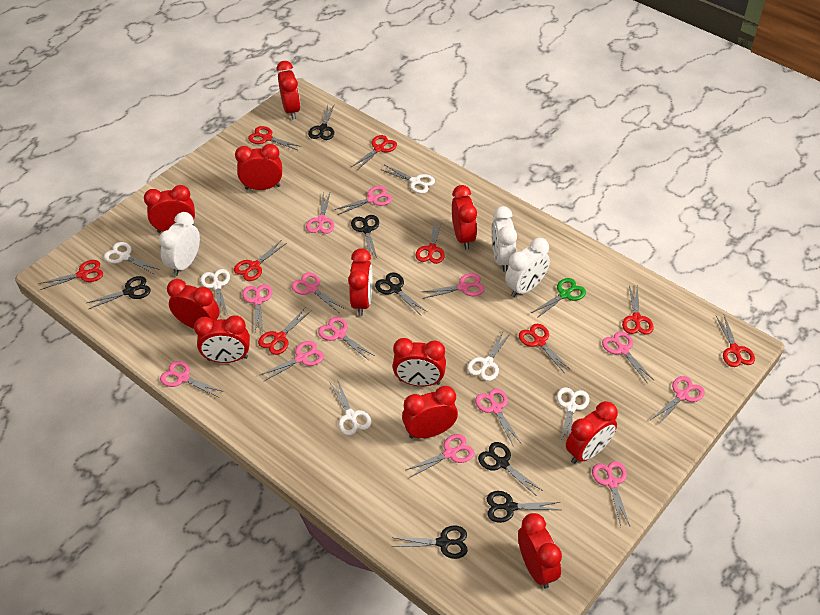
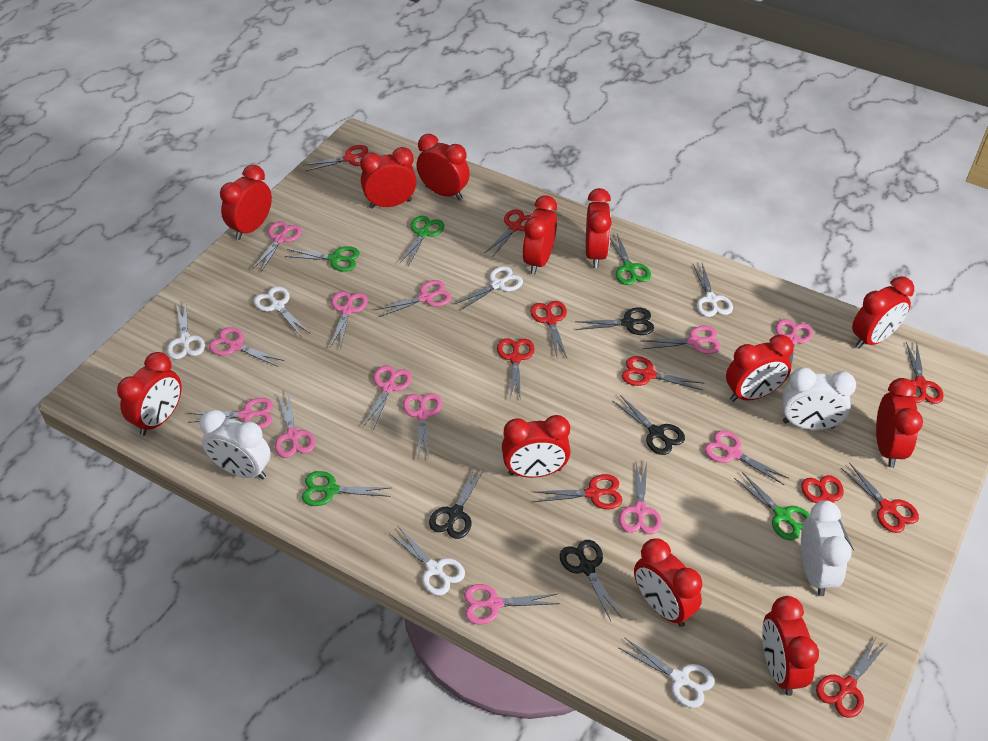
black scissors: [87,276,151,309] [308,104,335,140] [351,215,379,258] [375,272,427,315] [391,525,468,559] [478,442,543,496] [487,491,560,523] = 7 -> [429,465,485,539] [560,540,622,621] [575,308,654,335] [613,395,685,455] = 4
green scissors: [531,278,586,319] = 1 -> [285,246,360,272] [302,471,390,506] [400,216,444,266] [610,234,651,285] [734,472,811,540] = 5
red clock: [144,185,195,233] [167,279,220,329] [194,315,250,363] [235,144,282,190] [276,61,300,119] [348,248,372,316] [393,338,446,386] [402,386,458,439] [452,185,477,250] [518,513,562,588] [566,401,618,464] = 11 -> [117,352,182,436] [220,165,272,240] [360,147,417,208] [417,134,470,200] [502,415,571,478] [522,195,557,274] [586,188,612,268] [634,538,702,627] [726,335,794,402] [762,596,819,696] [852,277,914,349] [876,378,923,468] = 12
red scissors: [39,260,103,290] [234,241,287,281] [248,126,302,150] [258,308,312,355] [352,135,397,170] [416,220,445,264] [519,324,571,374] [622,285,654,335] [716,315,755,367] = 9 -> [304,145,368,171] [485,209,531,256] [497,338,535,401] [530,301,567,358] [534,474,622,509] [622,356,703,390] [801,475,854,550] [816,636,888,718] [841,462,919,533] [906,342,944,404] = 10

